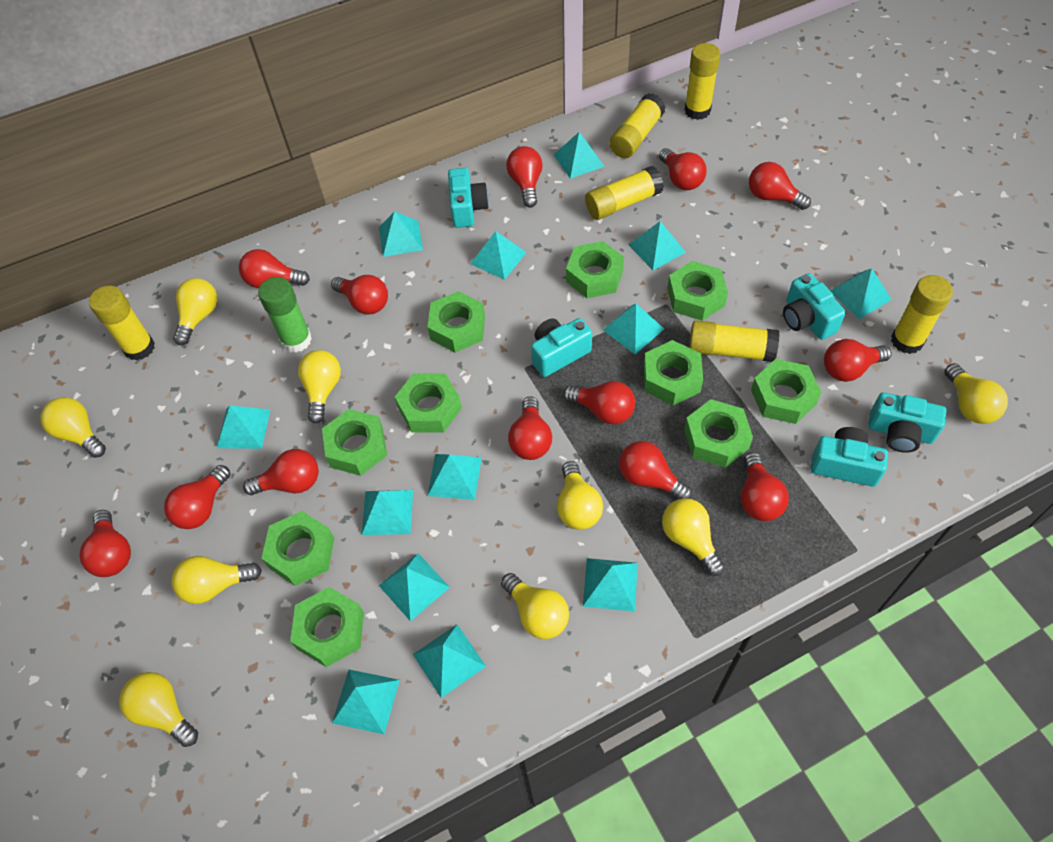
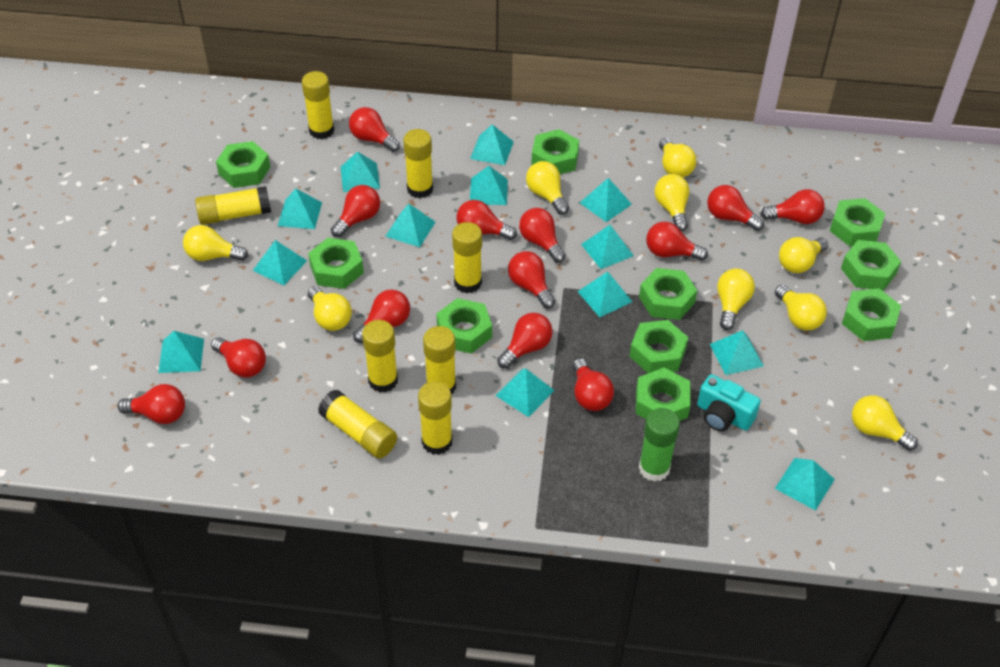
turquoise camera: [448,168,489,228] [531,318,592,377] [783,273,846,340] [811,427,888,487] [868,392,946,453] = 5 -> [697,374,761,431] = 1
yellow glue stick: [89,286,155,361] [585,166,664,220] [609,93,666,158] [684,43,720,120] [689,320,779,362] [891,275,953,354] = 6 -> [195,186,271,225] [302,71,334,139] [318,389,397,459] [362,320,398,392] [403,129,433,198] [418,381,453,455] [423,326,456,394] [452,222,482,293] = 8

